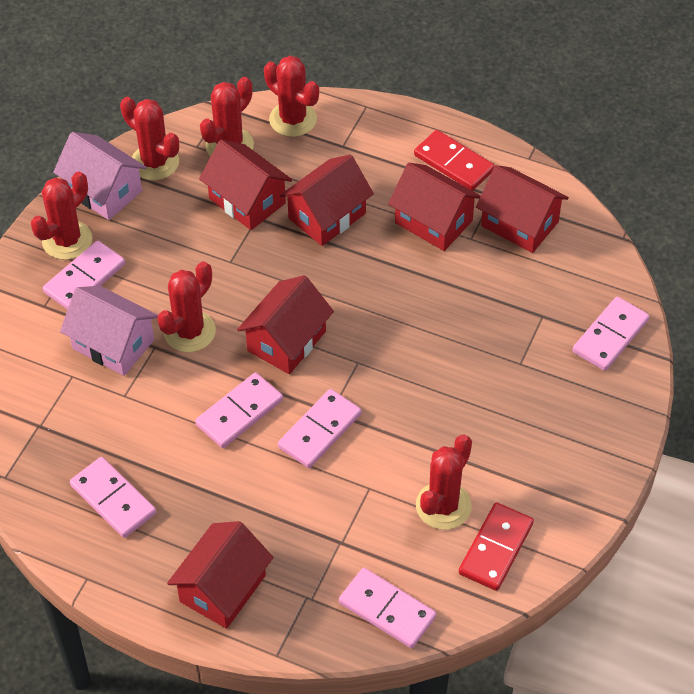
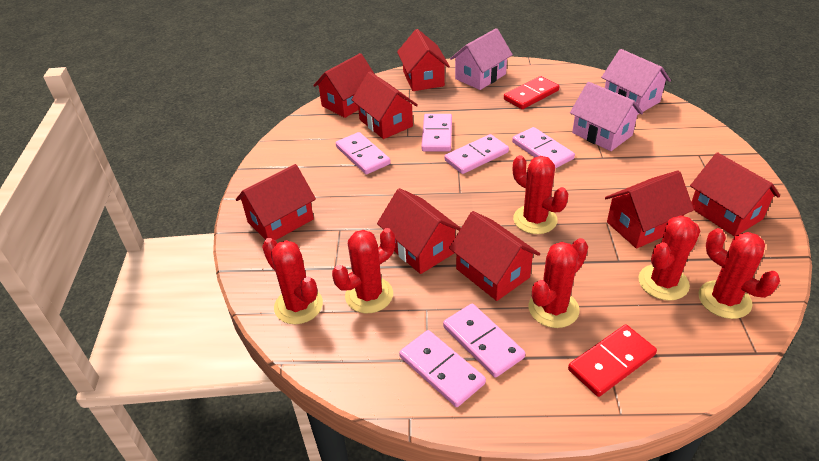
pink house: [53,132,146,220] [60,286,158,376] = 2 -> [450,28,513,90] [570,82,643,151] [601,49,671,115] = 3
red house: [167,521,273,629] [199,140,292,230] [237,275,334,374] [280,155,374,246] [388,163,481,251] [476,165,569,253] = 6 -> [236,164,316,240] [313,53,374,118] [352,72,418,139] [377,188,461,274] [397,29,450,91] [449,211,540,301] [605,170,694,249] [690,152,780,237] = 8

